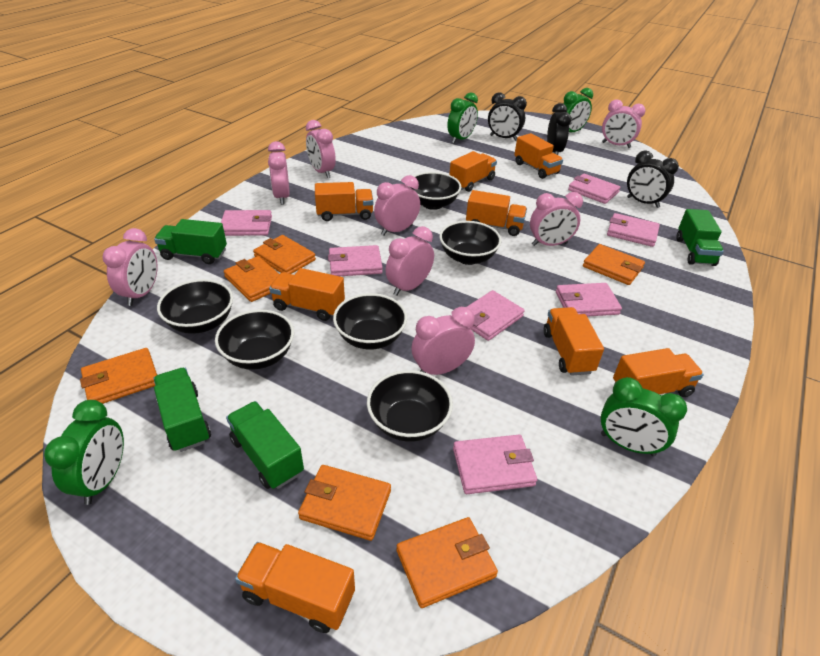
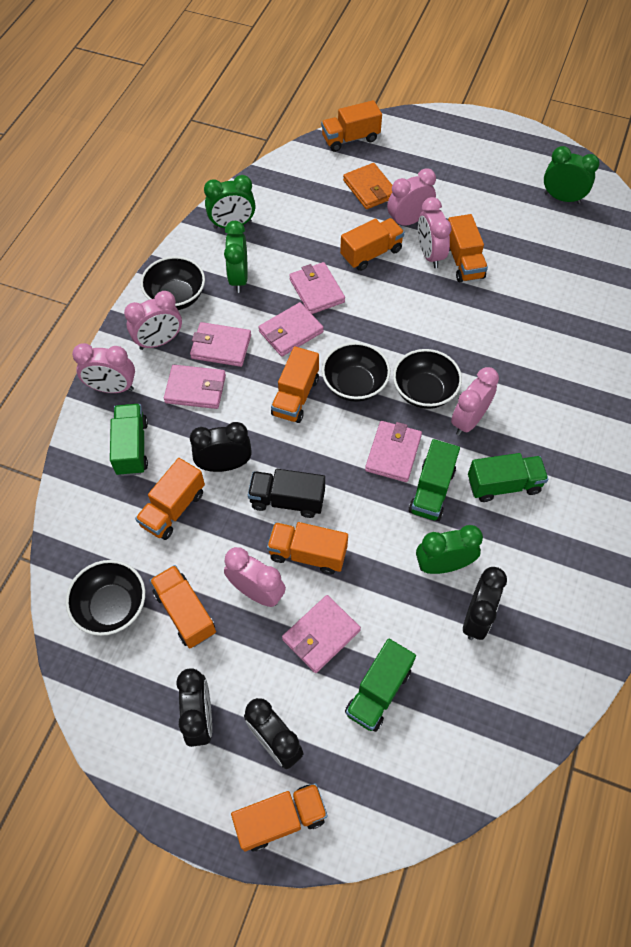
black bowl: [157,279,233,334] [215,310,294,370] [333,293,407,349] [367,370,453,442] [407,172,461,210] [439,221,501,265] = 6 -> [66,560,145,636] [140,256,205,310] [322,342,390,402] [393,349,462,409] = 4
black clock: [488,92,527,141] [547,103,571,155] [627,150,679,208] = 3 -> [176,668,212,747] [190,422,252,472] [244,698,304,769] [463,567,507,640] = 4
black truck: none = 0 -> [248,469,325,518] = 1
orange wallet: [80,348,157,404] [224,256,279,302] [253,235,316,274] [298,465,391,541] [396,517,498,608] [583,244,645,285] = 6 -> [343,163,393,209] = 1
pink clock: [103,228,158,306] [268,141,290,205] [306,120,336,178] [374,175,420,236] [386,226,434,296] [411,307,475,375] [530,192,583,246] [602,100,645,148] = 8 -> [72,343,135,393] [124,291,182,350] [224,547,286,607] [387,168,436,226] [418,197,452,268] [451,367,499,436] = 6
pink wallet: [221,210,272,236] [328,245,383,276] [453,435,537,494] [467,290,525,341] [556,283,622,317] [568,173,621,204] [607,213,660,247] = 7 -> [164,365,226,409] [190,322,251,367] [258,302,324,357] [282,595,361,673] [289,262,345,314] [365,421,422,482] = 6

